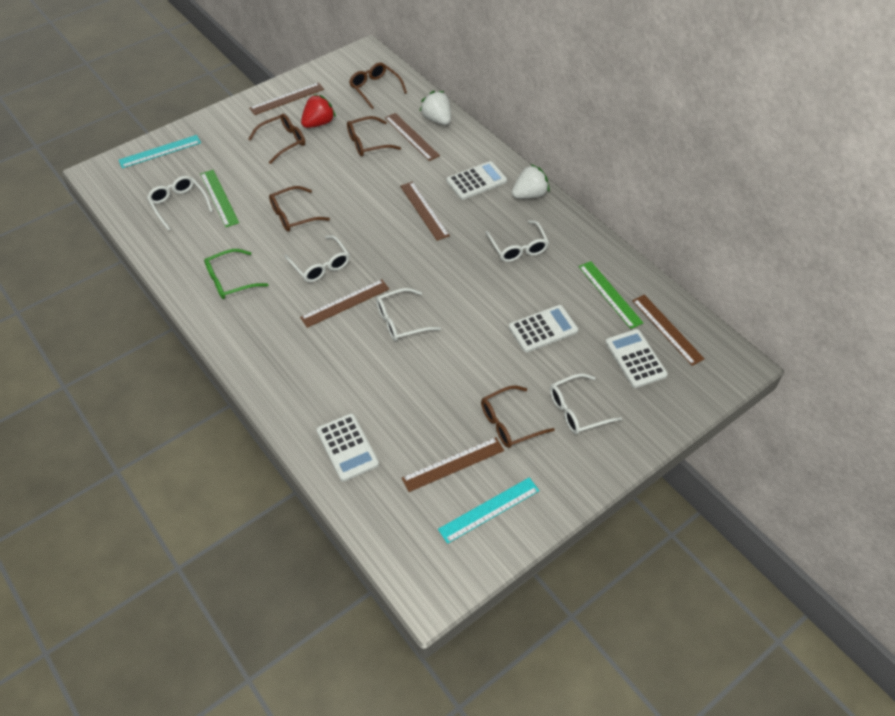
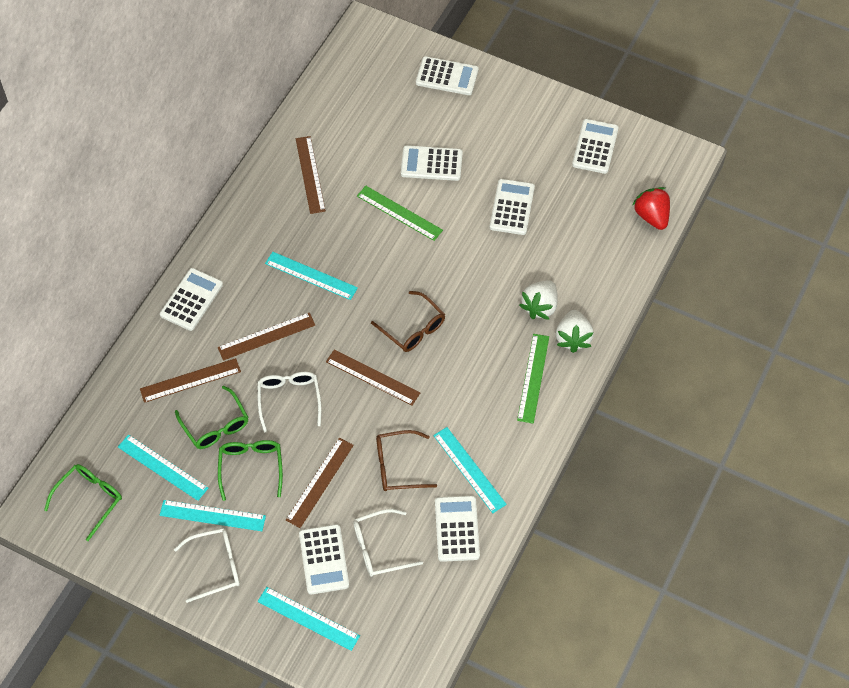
brown glasses: [248,114,305,164] [269,186,330,232] [347,116,401,156] [349,62,407,109] [481,385,555,448] = 5 -> [371,291,445,352] [376,430,437,491] = 2
brown ruler: [250,82,324,115] [300,279,389,328] [385,113,440,161] [400,182,450,241] [402,437,504,492] [632,295,705,366] = 6 -> [140,358,241,403] [218,312,315,360] [286,438,354,528] [296,136,326,214] [326,349,420,406] = 5
green glasses: [204,249,269,299] = 1 -> [44,464,122,541] [175,385,249,449] [218,440,283,501] = 3
turquoise ruler: [119,135,201,168] [438,477,539,544] = 2 -> [118,435,208,501] [160,500,266,531] [258,587,360,651] [265,252,358,300] [433,427,507,513] = 5
white calculator: [316,414,379,482] [446,161,507,200] [509,305,578,352] [605,329,668,388] = 4 -> [160,268,223,331] [299,524,349,595] [401,145,463,181] [416,56,479,95] [435,496,480,562] [490,179,535,235] [572,119,619,174] = 7
white glasses: [147,176,213,231] [284,235,350,282] [376,288,441,341] [485,220,549,262] [550,373,622,434] = 5 -> [174,528,240,603] [257,372,322,433] [353,509,423,577] = 3

